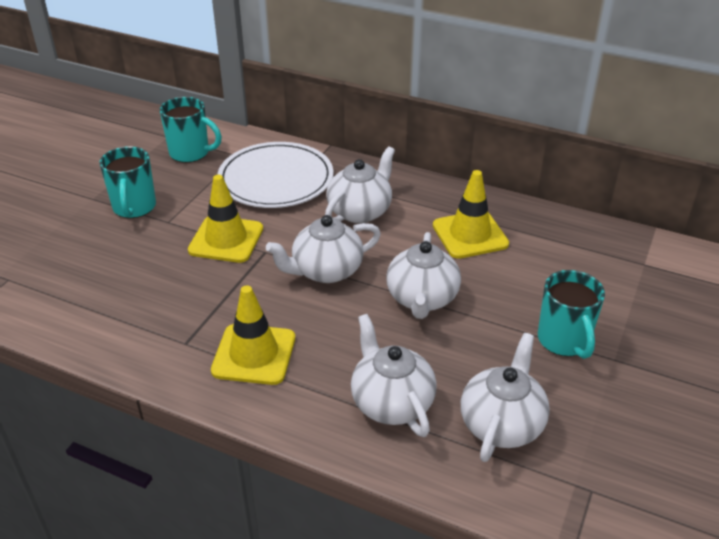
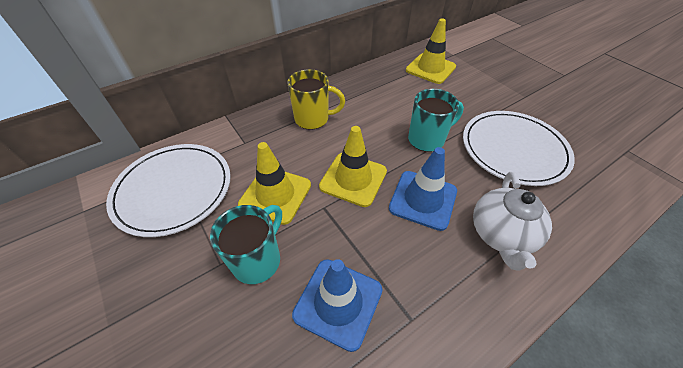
blue traffic cone: none = 0 -> [292,259,383,352] [389,147,457,231] = 2
turquoise mug: [100,146,156,218] [160,97,222,163] [538,270,605,359] = 3 -> [210,205,282,284] [408,89,464,152] = 2
white plate: [217,142,334,208] = 1 -> [106,144,231,237] [463,111,575,186] = 2
white teapot: [266,215,381,283] [325,146,395,223] [351,314,437,437] [386,232,461,319] [461,333,550,462] = 5 -> [473,172,552,271] = 1
yellow mug: none = 0 -> [288,69,345,130] = 1

